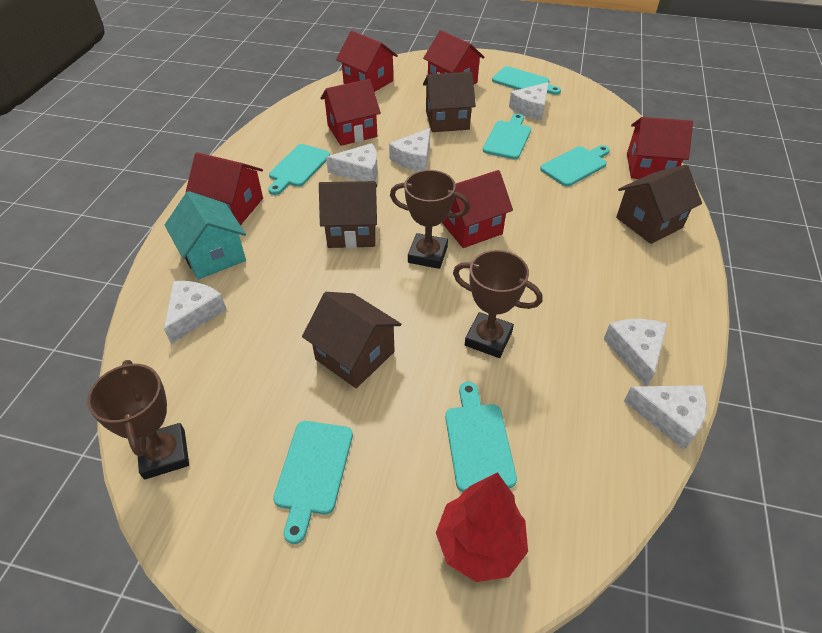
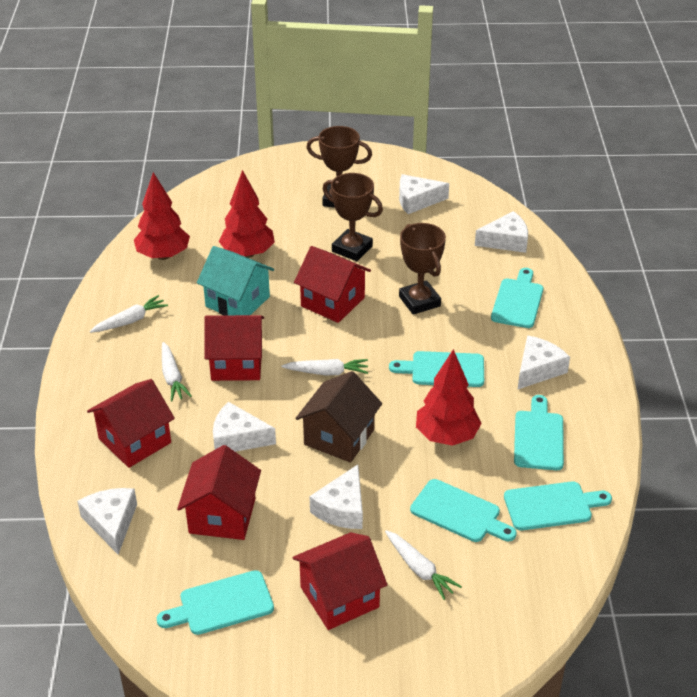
brown house: [302,292,401,388] [319,181,377,248] [423,72,476,132] [616,165,702,244] = 4 -> [295,371,382,463] = 1
red house: [186,152,263,225] [320,79,381,146] [336,31,398,92] [423,30,485,84] [442,170,513,248] [627,117,693,179] = 6 -> [87,379,175,468] [177,445,261,540] [204,315,264,381] [293,532,388,630] [294,246,371,323] = 5
red tree: [436,472,528,582] = 1 -> [134,172,190,260] [219,170,275,258] [416,349,482,446] = 3
white carrot: none = 0 -> [90,295,168,333] [162,342,192,402] [281,359,368,375] [385,530,462,600] = 4

